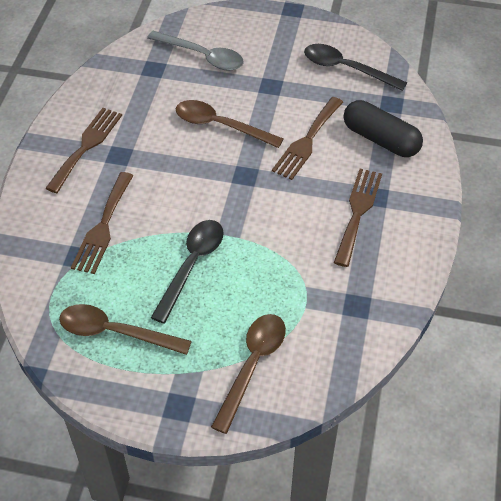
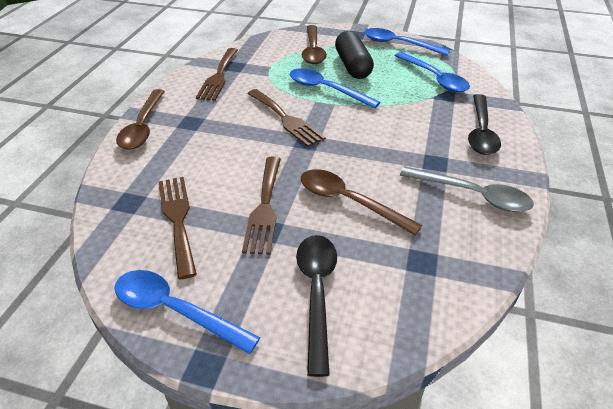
blue spoon: none = 0 -> [115,270,260,354] [290,68,380,108] [364,28,450,56] [394,52,470,92] = 4

